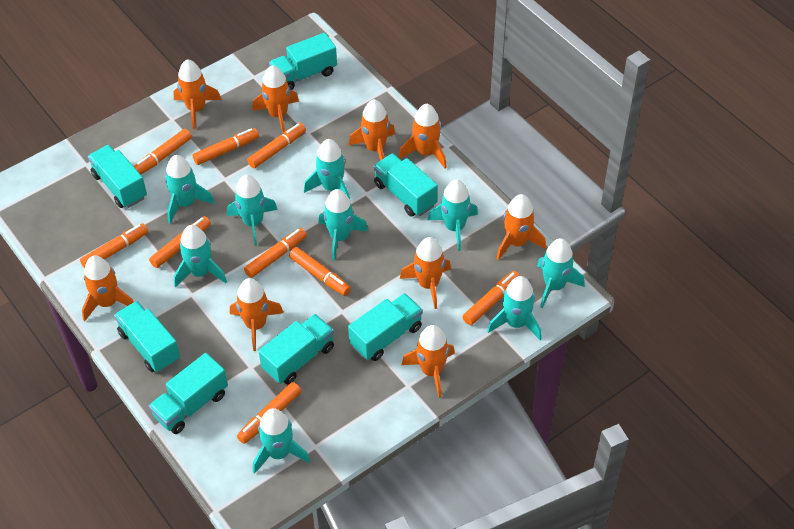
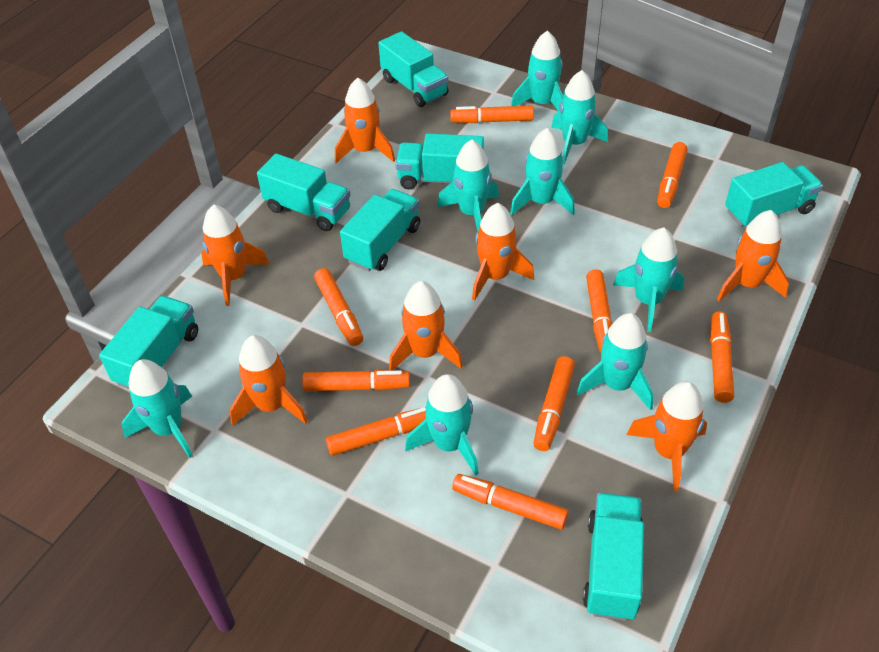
orange rocket: [82,256,134,322] [173,59,221,129] [230,278,283,351] [252,65,299,133] [349,99,395,161] [399,104,447,168] [400,237,451,309] [402,325,455,398] [496,194,546,260] = 9 -> [201,205,269,306] [230,335,308,426] [335,78,395,163] [389,281,463,371] [472,203,534,301] [626,381,707,492] [717,210,789,302] = 7
turquoise rocket: [165,155,215,223] [174,225,227,287] [227,175,278,246] [253,408,310,474] [304,139,350,199] [319,189,368,261] [428,179,478,251] [487,276,542,340] [537,238,585,308] = 9 -> [122,359,193,458] [405,374,479,475] [437,139,499,232] [510,128,575,215] [511,30,563,111] [551,70,608,165] [576,313,653,411] [613,228,684,332] = 8

